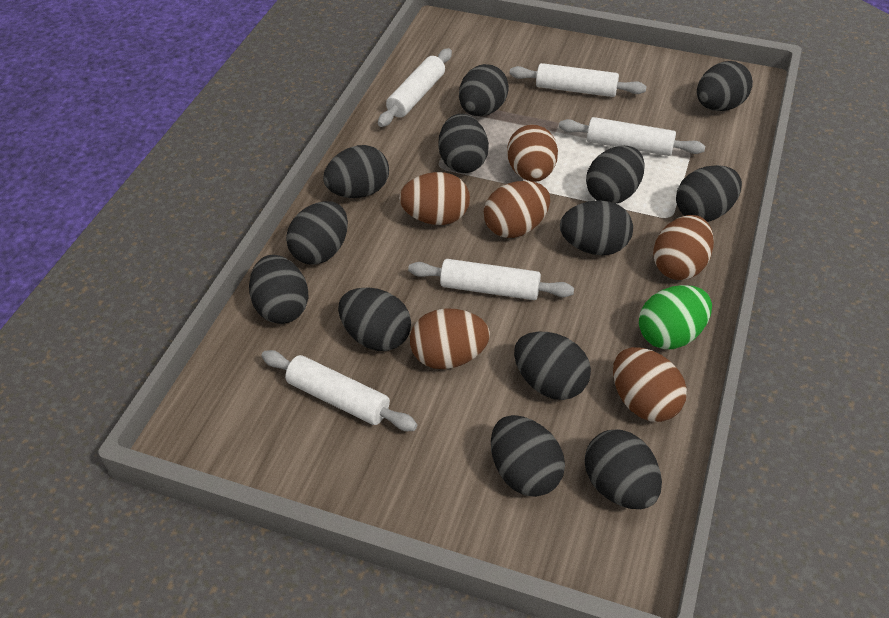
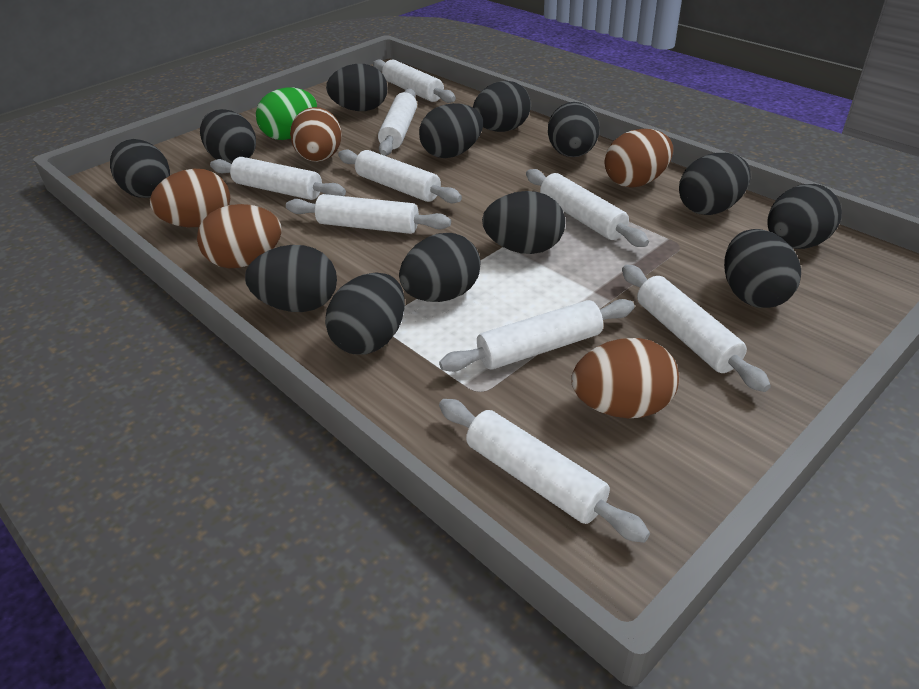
brown egg: [399,172,470,225] [410,308,490,369] [484,181,550,238] [507,124,558,182] [613,347,687,422] [653,215,714,280] = 6 -> [150,169,230,227] [197,204,282,268] [290,107,342,162] [571,338,679,418] [605,129,673,188] = 5
white rolling pin: [262,350,417,431] [378,48,452,127] [408,259,574,300] [509,63,647,97] [559,117,705,156] = 5 -> [210,157,346,200] [286,194,451,234] [338,149,462,203] [373,59,456,103] [378,88,417,156] [439,299,635,372] [439,399,650,543] [526,169,649,247] [622,265,771,392] = 9

